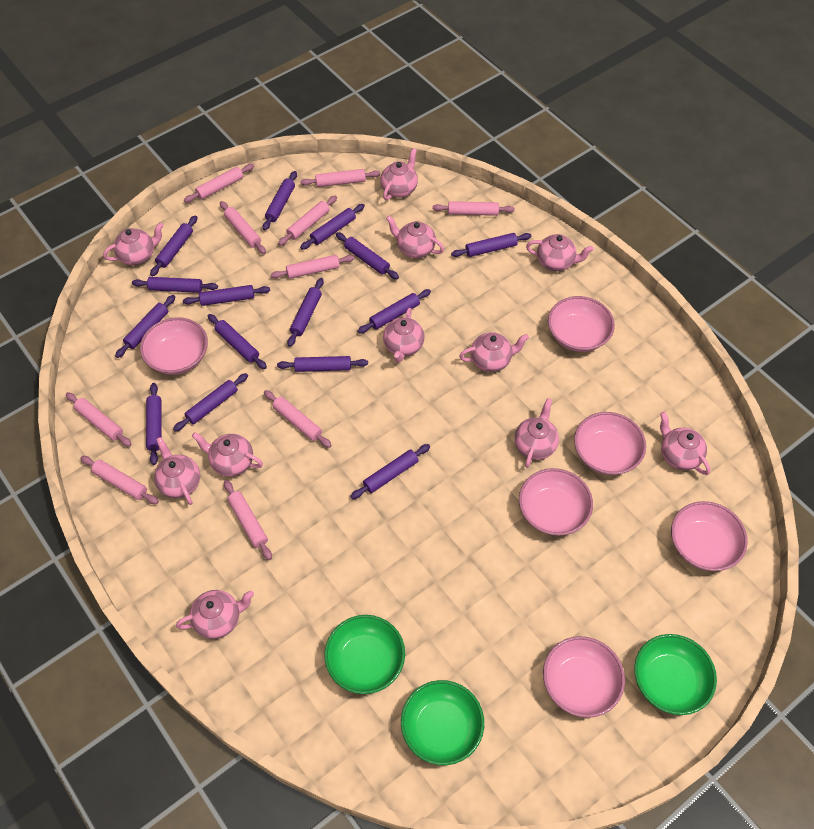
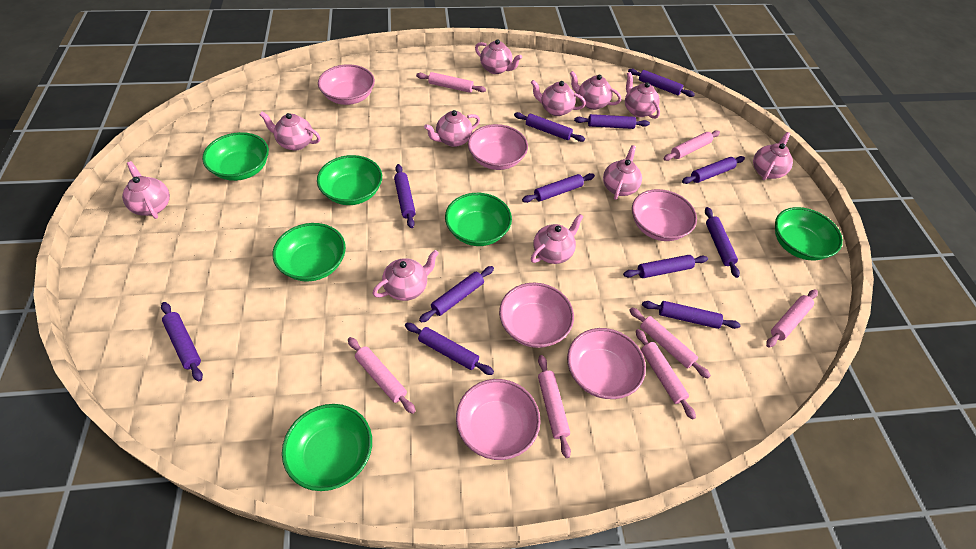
green bowl: [324,615,405,694] [401,680,484,765] [634,634,717,715] = 3 -> [202,132,269,181] [272,223,346,282] [282,404,372,491] [317,155,382,205] [445,193,512,246] [775,207,843,260] = 6
pink rolling pin: [66,392,131,447] [80,456,159,504] [184,164,254,203] [220,201,266,254] [224,480,272,560] [264,390,332,448] [271,255,354,279] [278,196,337,246] [300,169,380,187] [432,201,515,216] = 10 -> [348,337,416,414] [416,72,486,93] [538,355,571,458] [629,307,711,378] [636,329,696,420] [664,130,720,161] [766,289,818,348] = 7
purple rolling pin: [115,295,175,358] [132,277,218,293] [146,383,162,465] [150,215,197,276] [173,373,248,432] [183,285,270,306] [208,314,267,369] [263,171,297,231] [277,356,368,372] [287,278,324,347] [300,204,365,250] [336,232,399,279] [350,444,430,499] [358,289,431,334] [451,233,531,257] = 15 -> [161,302,203,381] [394,164,416,228] [405,323,494,375] [419,266,494,323] [514,112,585,142] [522,173,595,203] [574,114,650,129] [623,255,708,278] [628,69,695,97] [642,301,741,329] [682,156,745,184] [705,207,740,278] = 12

